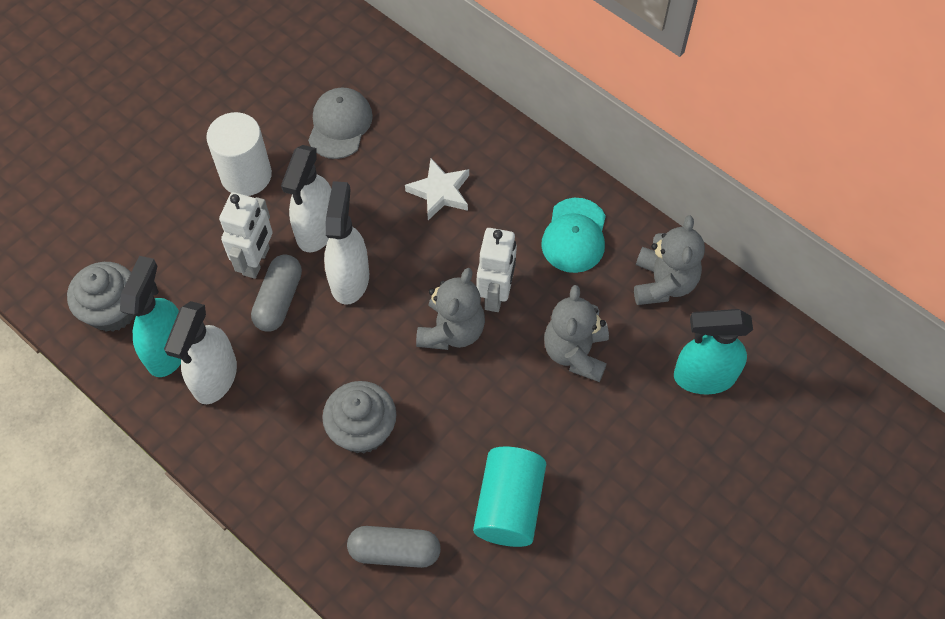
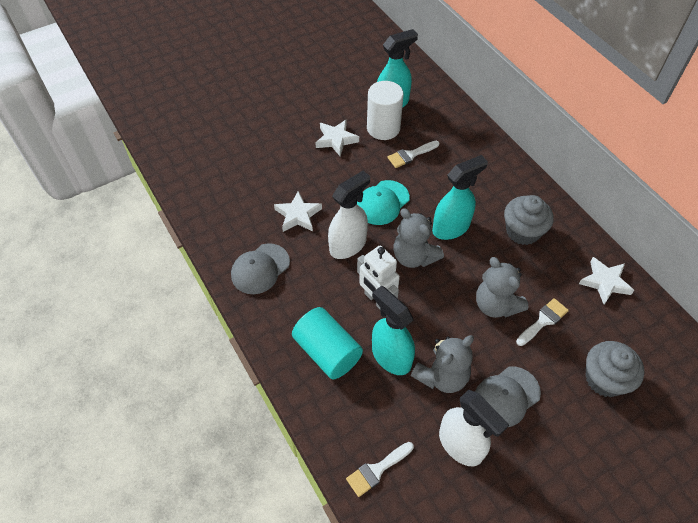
grey cap: [308,87,373,159] = 1 -> [231,243,290,294] [475,366,541,427] = 2
grey capsule: [251,254,302,332] [347,526,441,568] = 2 -> none = 0
turquoise spray bottle: [120,256,181,377] [674,309,753,395] = 2 -> [372,286,415,375] [377,29,418,108] [432,155,488,240] = 3
white brush: none = 0 -> [346,442,414,497] [387,141,439,168] [516,298,569,346] = 3
white robot: [219,192,273,279] [477,228,517,312] = 2 -> [357,245,400,309] = 1
white spray bottle: [164,301,237,404] [281,145,331,252] [324,181,369,305] = 3 -> [328,171,370,259] [439,390,509,466] = 2
white star: [405,158,469,220] = 1 -> [274,191,322,232] [315,120,359,157] [579,257,634,304] = 3

